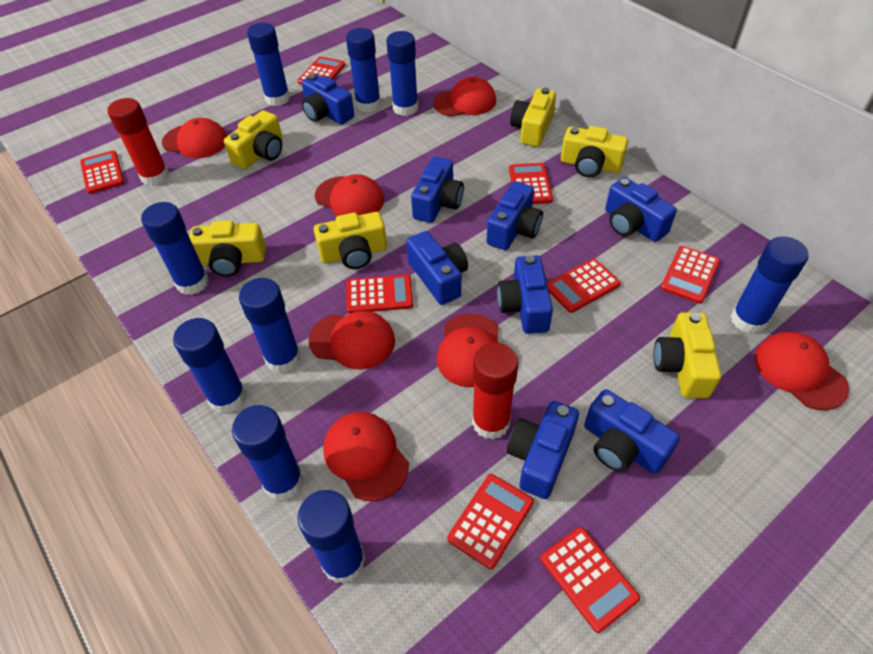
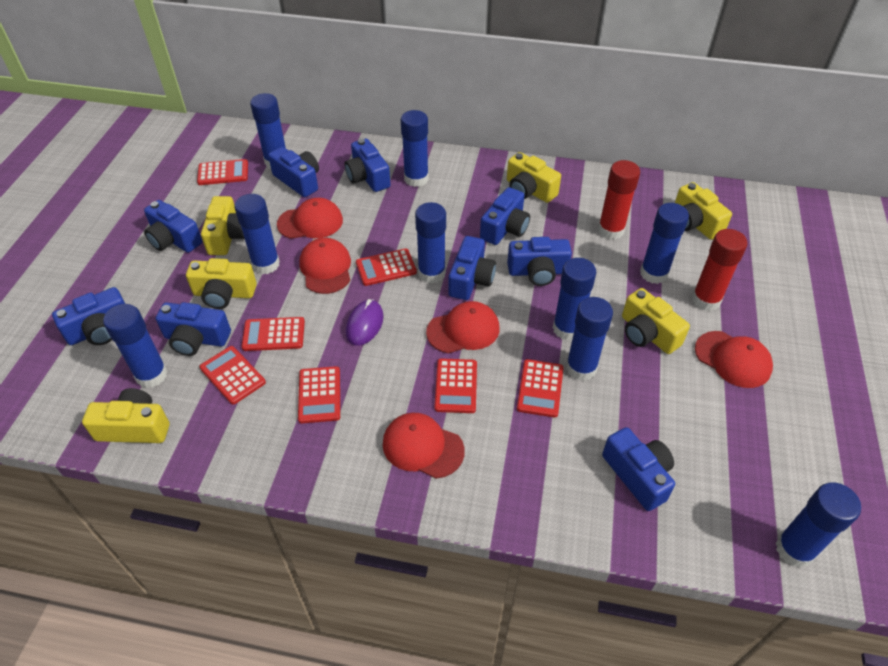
blue camera: [302,74,354,125] [407,231,468,305] [411,157,464,223] [487,181,543,250] [497,255,553,334] [507,401,579,499] [584,389,680,474] [605,177,677,242] = 8 -> [52,287,125,345] [144,200,202,253] [156,302,231,356] [268,147,319,197] [345,138,391,192] [448,236,496,300] [480,187,530,245] [507,237,572,286] [602,427,675,511] = 9
purple mouse: none = 0 -> [346,299,384,346] = 1
red calculator: [80,151,124,194] [297,56,345,85] [346,274,413,314] [447,474,534,569] [509,163,553,204] [540,527,640,633] [547,259,621,313] [661,246,720,304] = 8 -> [197,159,248,185] [199,346,266,405] [242,317,305,351] [298,366,340,423] [356,248,417,286] [434,358,477,413] [517,359,564,418] = 7
red cap: [162,118,227,158] [309,311,395,369] [315,174,384,216] [323,412,409,501] [433,77,496,117] [437,313,499,387] [755,332,849,410] = 7 -> [277,198,343,239] [299,238,351,294] [383,413,465,479] [426,301,499,354] [695,331,773,388] = 5

